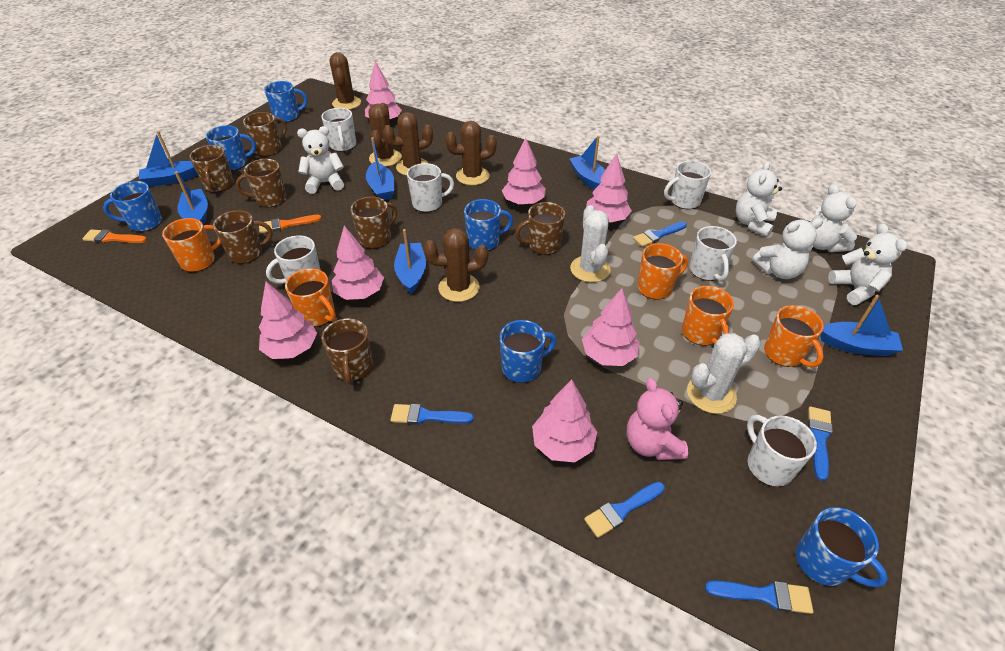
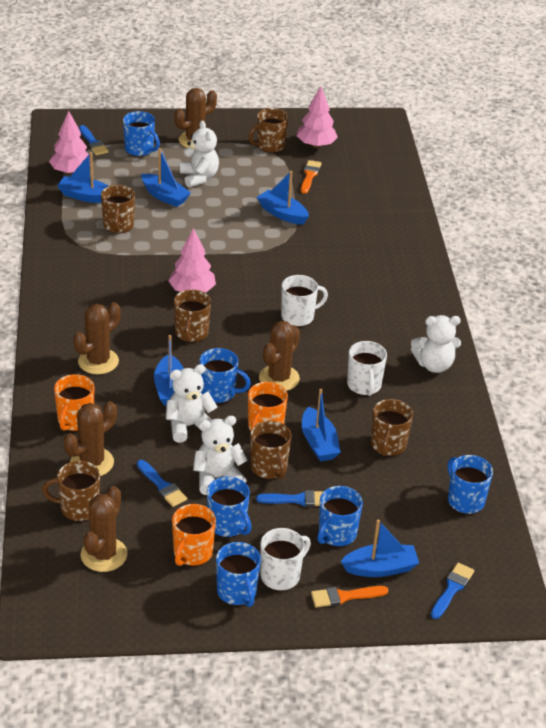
blue brush: [391,404,474,425] [584,482,665,538] [633,222,687,247] [705,581,813,614] [808,406,833,481] = 5 -> [79,125,109,155] [137,460,187,507] [256,490,324,507] [431,563,474,619] = 4
brown mug: [189,145,234,192] [213,210,273,264] [236,159,287,207] [243,112,287,156] [321,318,373,385] [350,197,397,249] [515,202,565,255] = 7 -> [42,461,100,521] [101,185,135,234] [174,289,211,342] [249,108,288,153] [250,421,292,479] [371,399,413,456] = 6
orange mug: [162,218,221,272] [285,268,336,327] [637,243,688,300] [682,286,734,346] [764,305,824,368] = 5 -> [54,374,94,431] [172,504,216,566] [248,382,288,431] = 3
pink teddy bear: [627,378,688,460] = 1 -> none = 0
pink tree: [259,282,317,359] [332,226,384,300] [365,61,402,119] [502,137,545,205] [532,380,597,462] [582,288,639,366] [586,154,632,223] = 7 -> [49,111,90,174] [169,228,216,293] [297,86,338,148] = 3
white cactus: [570,205,611,282] [687,333,761,414] = 2 -> none = 0
white mug: [266,235,321,284] [321,108,356,152] [407,163,454,212] [664,161,711,209] [689,226,737,281] [747,415,817,487] = 6 -> [260,528,311,591] [281,275,328,327] [347,341,387,396] = 3
white teddy bear: [297,126,344,194] [736,161,782,237] [752,218,823,279] [810,184,857,252] [828,223,907,305] = 5 -> [166,364,217,443] [180,120,219,188] [193,416,248,495] [411,315,461,373] = 4

